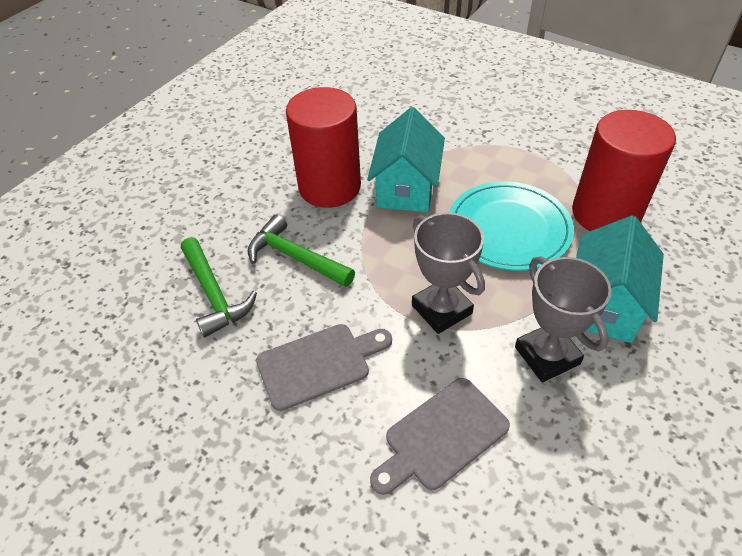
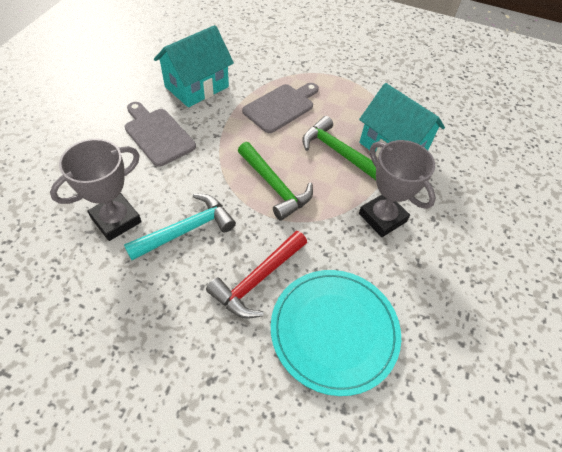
red cylinder: [286,87,361,208] [572,110,676,231] = 2 -> none = 0
red hammer: none = 0 -> [206,231,307,319] = 1
turquoise hammer: none = 0 -> [124,193,236,260] = 1

